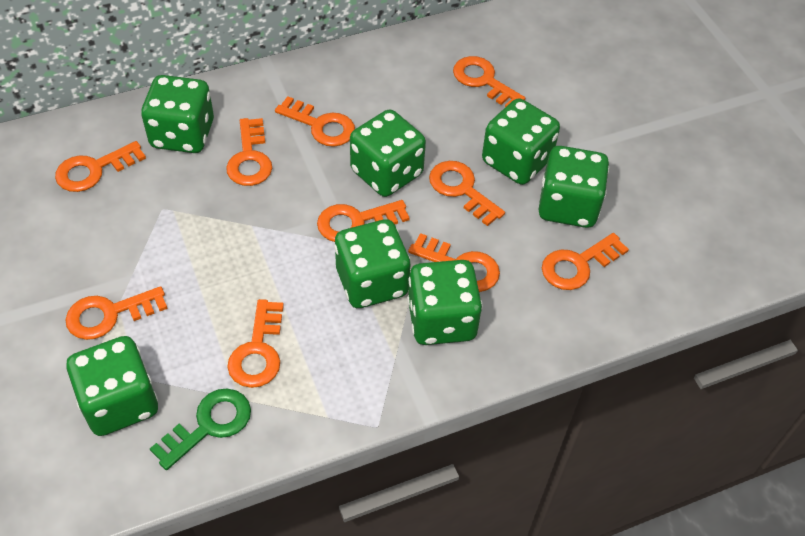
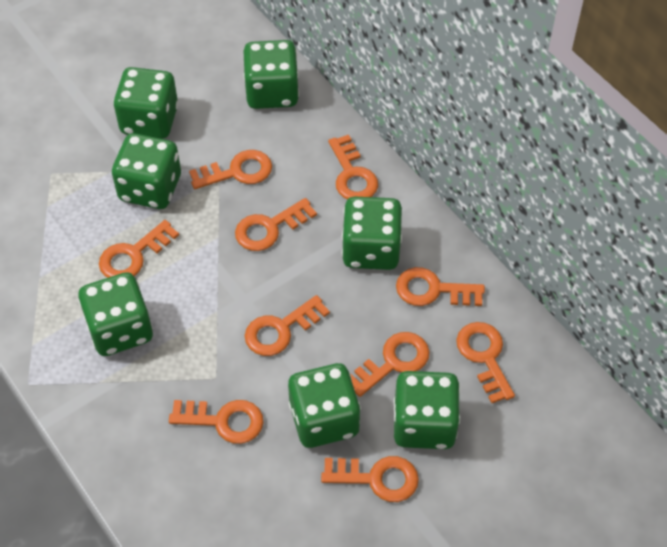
green key: [150,389,251,470] = 1 -> none = 0

